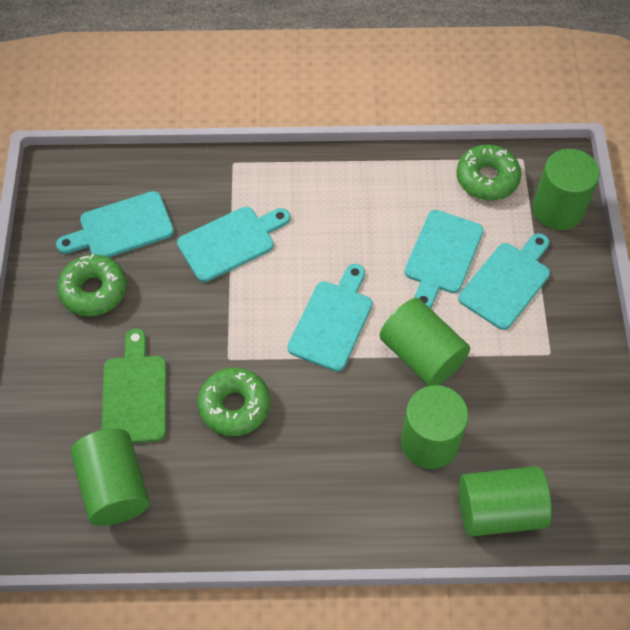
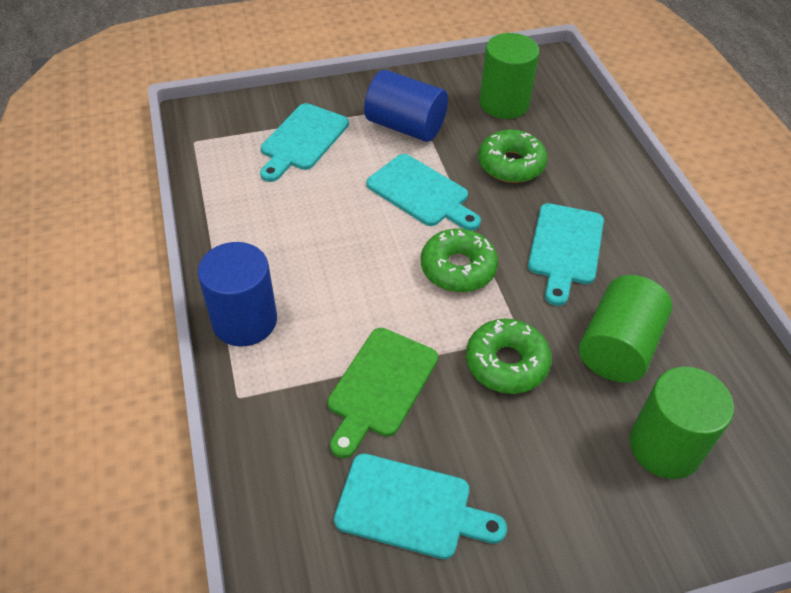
blue cylinder: none = 0 -> [198,242,277,347] [364,70,448,142] = 2
green cylinder: [71,429,150,526] [380,298,470,386] [401,385,468,469] [459,466,552,537] [533,149,600,230] = 5 -> [479,33,540,119] [579,275,672,383] [630,367,734,479] = 3
turquoise cutting board: [56,191,174,257] [177,207,290,282] [288,264,373,372] [405,210,483,309] [459,233,550,330] = 5 -> [260,103,349,182] [334,453,507,559] [366,154,481,231] [528,203,604,306] = 4

